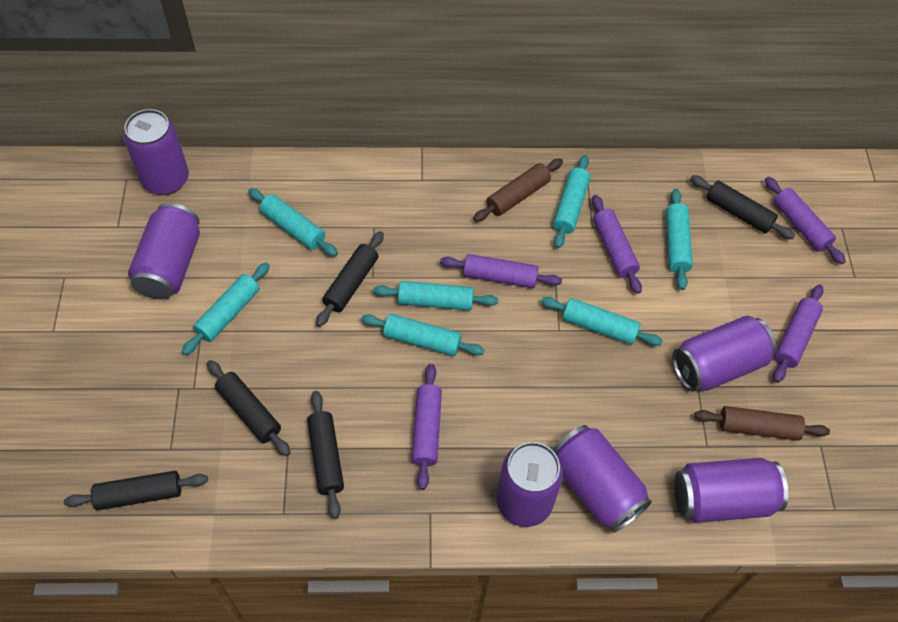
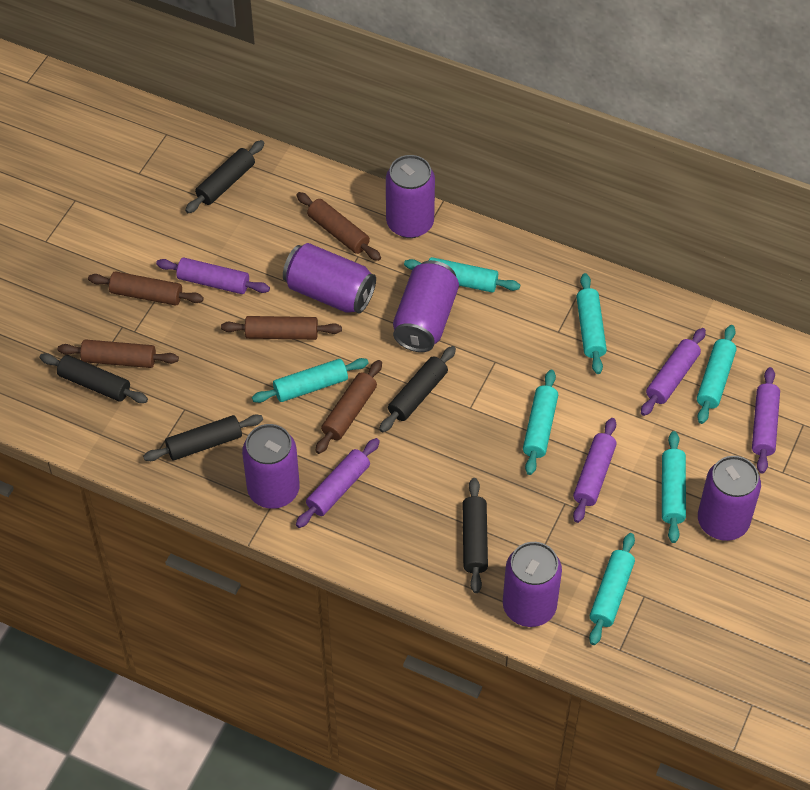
brown rolling pin: [473,158,563,222] [695,406,830,441] = 2 -> [58,339,179,368] [88,271,204,306] [221,316,342,340] [296,192,381,261] [315,360,382,454] = 5

